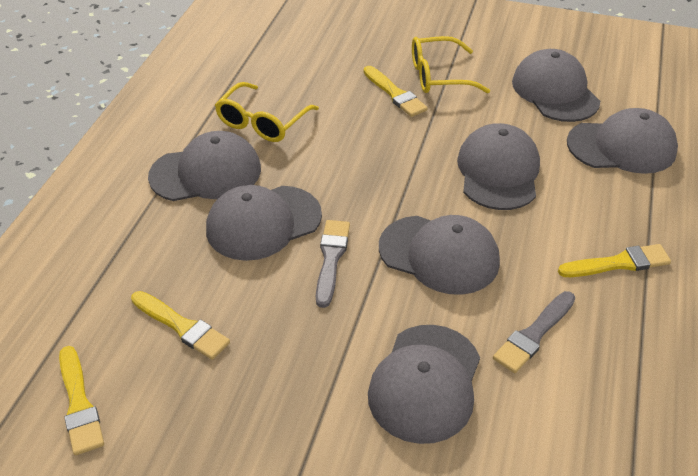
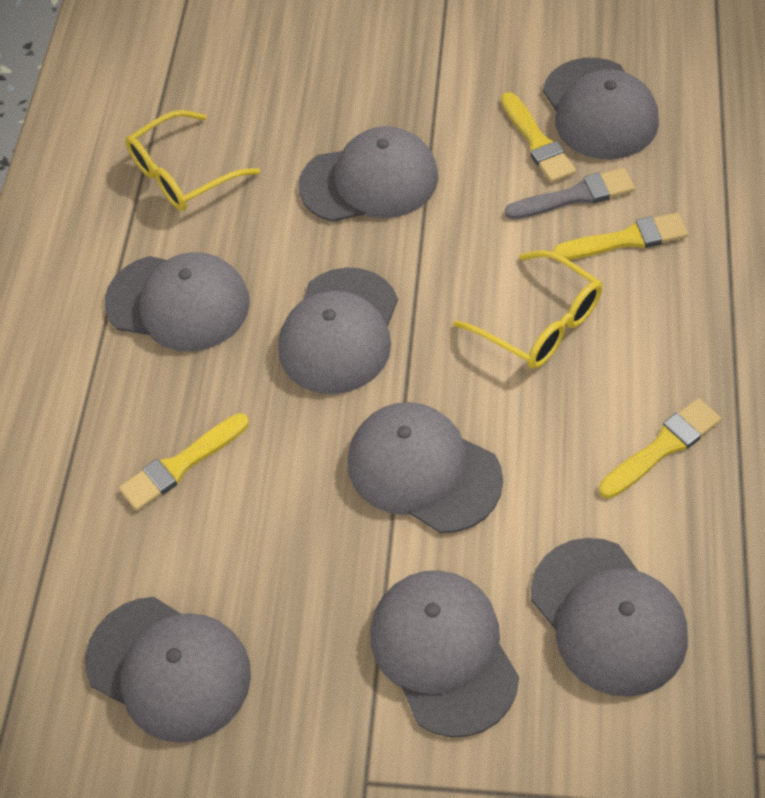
grey brush: [316,220,350,308] [493,291,575,373] = 2 -> [505,168,635,219] = 1
grey cap: [148,131,261,201] [206,185,322,261] [368,325,480,444] [379,215,500,295] [457,123,540,210] [512,49,600,122] [567,108,678,174] = 7 -> [85,597,251,743] [105,252,250,352] [278,267,398,394] [298,126,438,222] [348,402,503,533] [370,570,519,737] [531,538,688,697] [543,58,659,159] = 8

